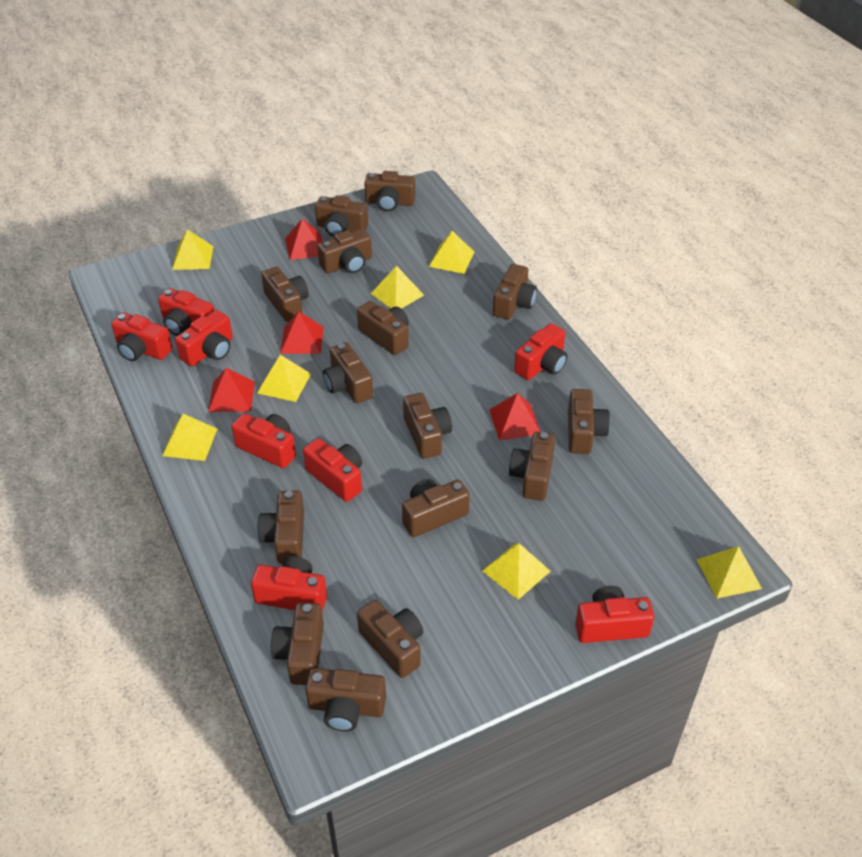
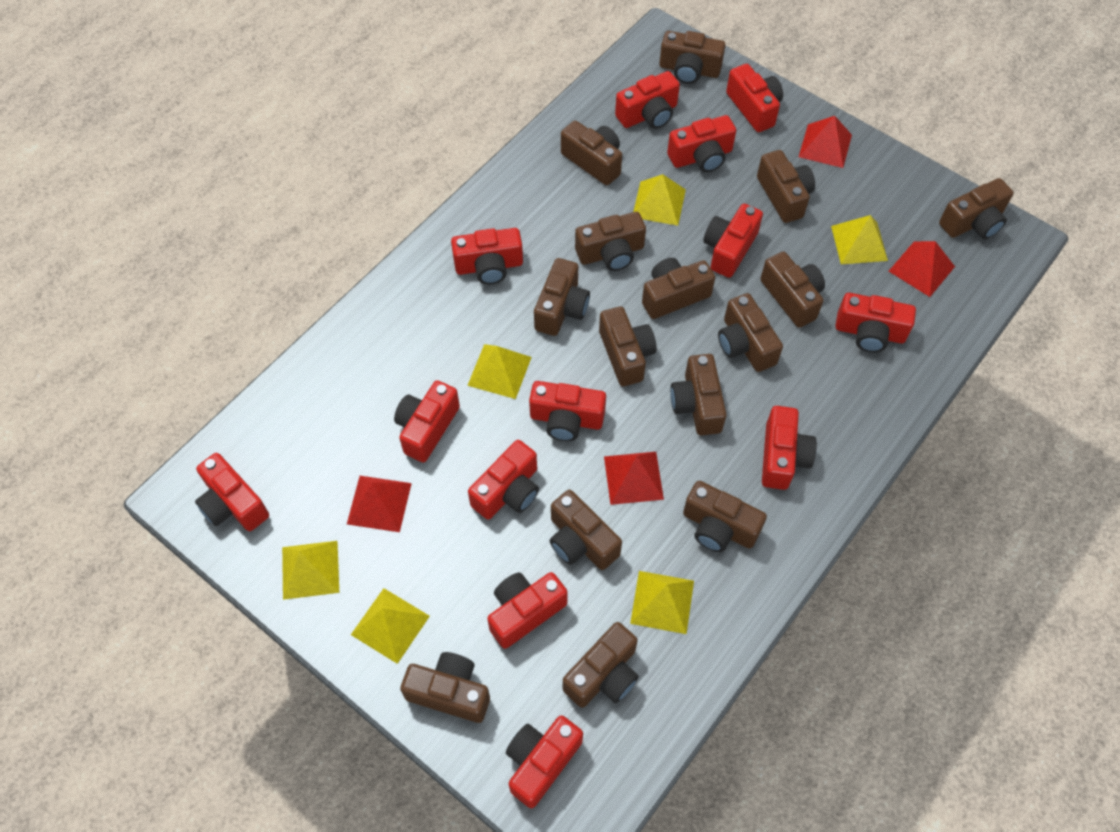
red camera: [111,312,172,361] [158,288,214,336] [175,310,233,366] [231,413,296,468] [251,556,327,611] [303,438,362,502] [514,323,567,380] [575,586,654,643] = 8 -> [195,453,269,531] [394,380,460,463] [451,228,523,285] [468,440,539,520] [487,572,568,649] [506,716,583,808] [529,381,606,441] [615,71,680,129] [667,115,736,172] [703,204,763,278] [726,64,783,132] [762,406,817,490] [835,293,916,352] = 13
yellow pyramid: [162,414,217,461] [172,229,214,270] [257,355,311,402] [371,266,424,309] [429,231,474,274] [483,543,551,600] [696,546,762,599] = 7 -> [282,541,339,600] [351,588,430,664] [467,344,532,399] [630,571,694,634] [633,174,686,226] [831,215,888,264] = 6

